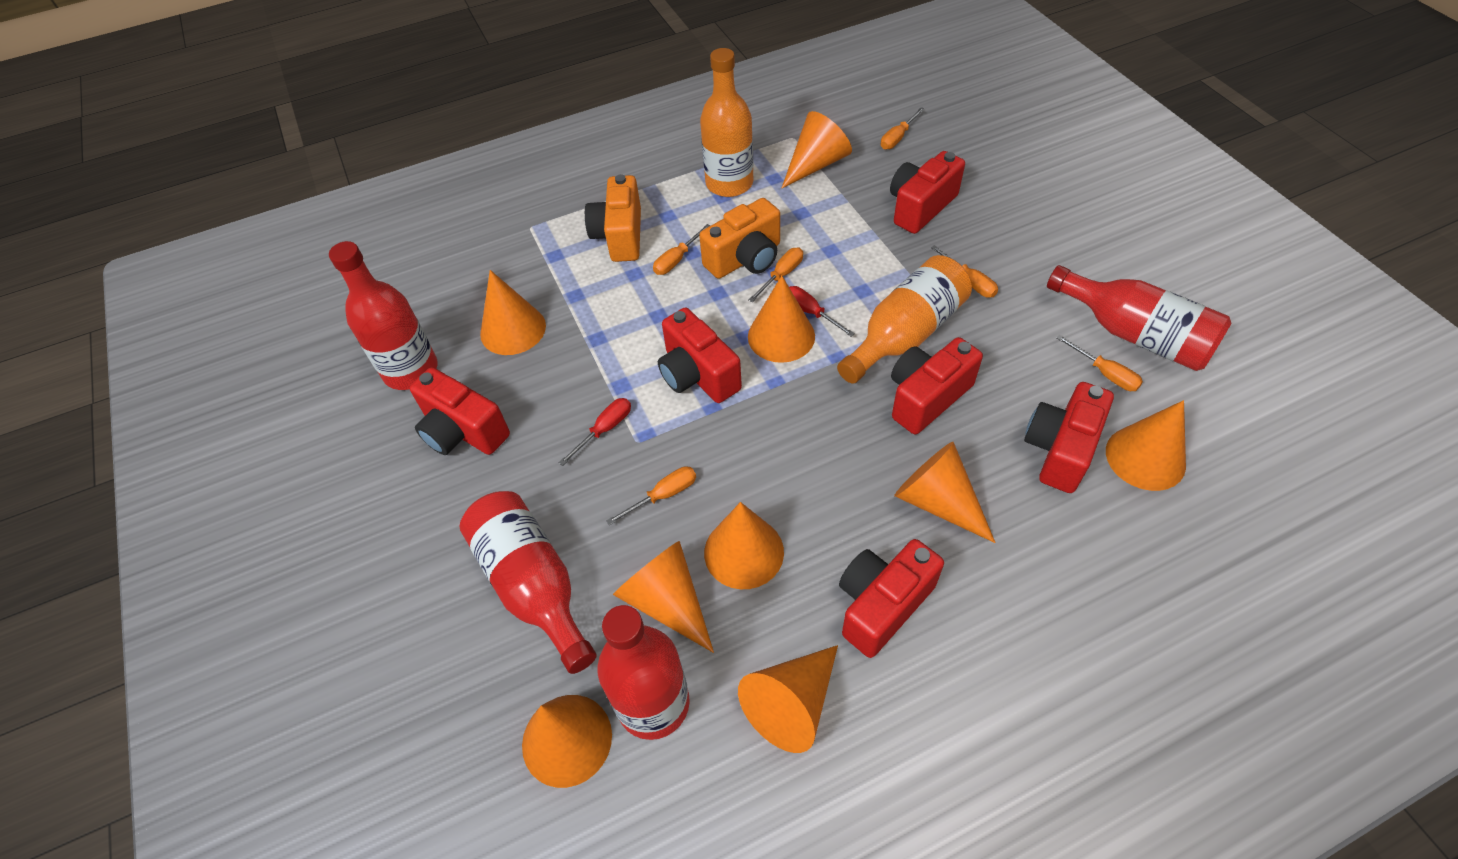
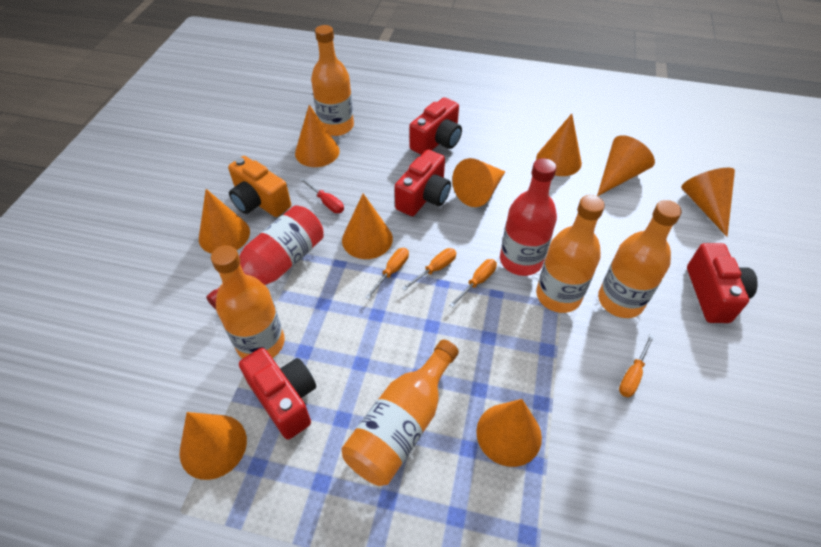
orange bottle: [700,48,753,197] [837,255,972,384] = 2 -> [211,245,285,359] [311,25,354,136] [341,340,459,486] [536,195,605,313] [598,200,682,318] = 5
orange camera: [585,174,641,262] [699,198,780,279] = 2 -> [228,156,291,217] = 1
orange screwdriver: [606,466,696,525] [653,224,711,275] [748,248,803,302] [881,107,925,150] [931,245,998,298] [1056,335,1143,391] = 6 -> [365,248,409,299] [402,248,456,291] [450,259,497,307] [619,334,655,397] = 4
red bottle: [329,241,437,390] [459,491,597,674] [598,605,690,740] [1047,265,1232,371] = 4 -> [206,206,324,309] [500,158,557,276] = 2
red camera: [410,367,510,455] [658,308,742,403] [839,539,944,658] [890,151,965,234] [891,337,983,435] [1024,382,1114,493] = 6 -> [239,348,316,440] [395,150,451,216] [409,97,462,155] [687,243,758,323] = 4
red screwdriver: [558,398,631,466] [789,286,855,337] = 2 -> [300,178,344,213] = 1

